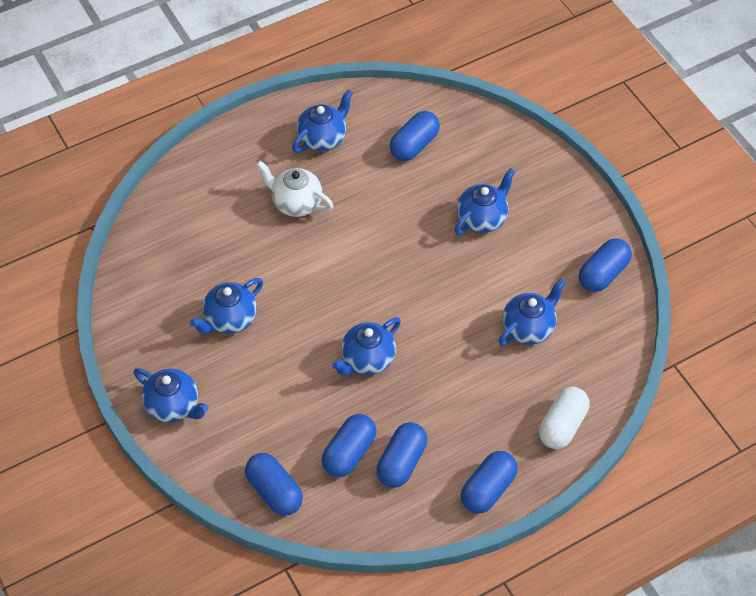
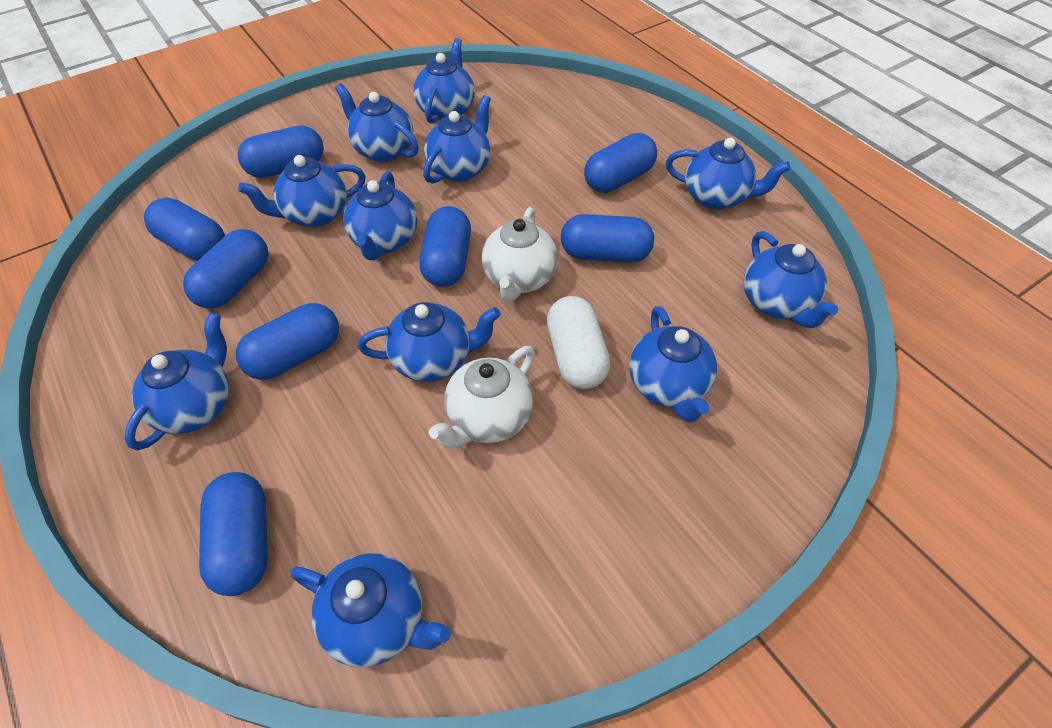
blue capsule: [245,453,303,515] [322,414,377,477] [376,422,427,488] [390,111,440,161] [461,451,518,513] [579,238,632,292] = 6 -> [144,198,225,261] [183,229,269,309] [199,472,268,596] [236,303,339,380] [238,125,324,178] [419,206,471,287] [561,214,654,263] [584,133,657,193] = 8
blue teapot: [134,368,209,423] [190,278,263,334] [292,89,353,153] [332,317,401,376] [455,168,515,235] [499,278,566,346] = 6 -> [124,313,229,451] [238,155,365,228] [291,553,451,668] [335,83,419,162] [343,171,417,260] [358,302,501,382] [414,38,475,124] [423,95,491,184] [629,306,717,422] [666,138,791,210] [744,231,838,328] = 11
white teapot: [256,161,333,217] = 1 -> [429,346,535,449] [482,207,558,302] = 2

